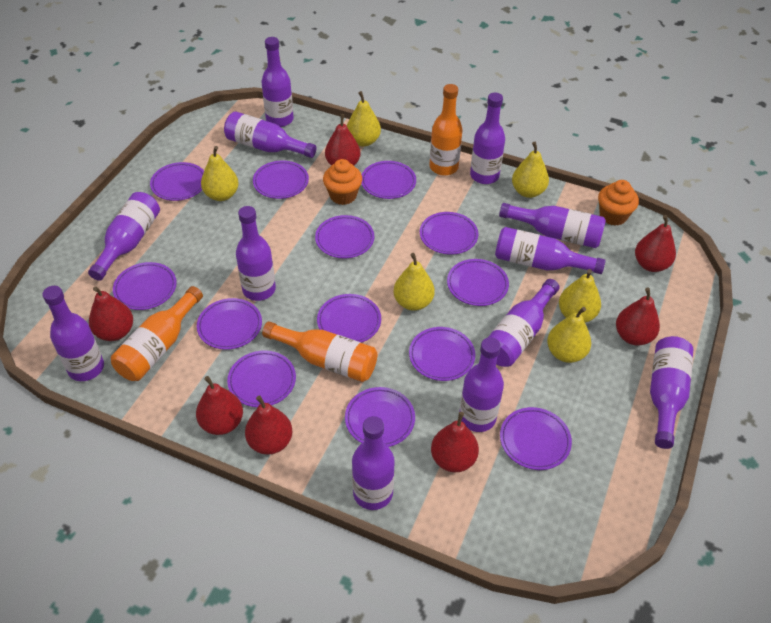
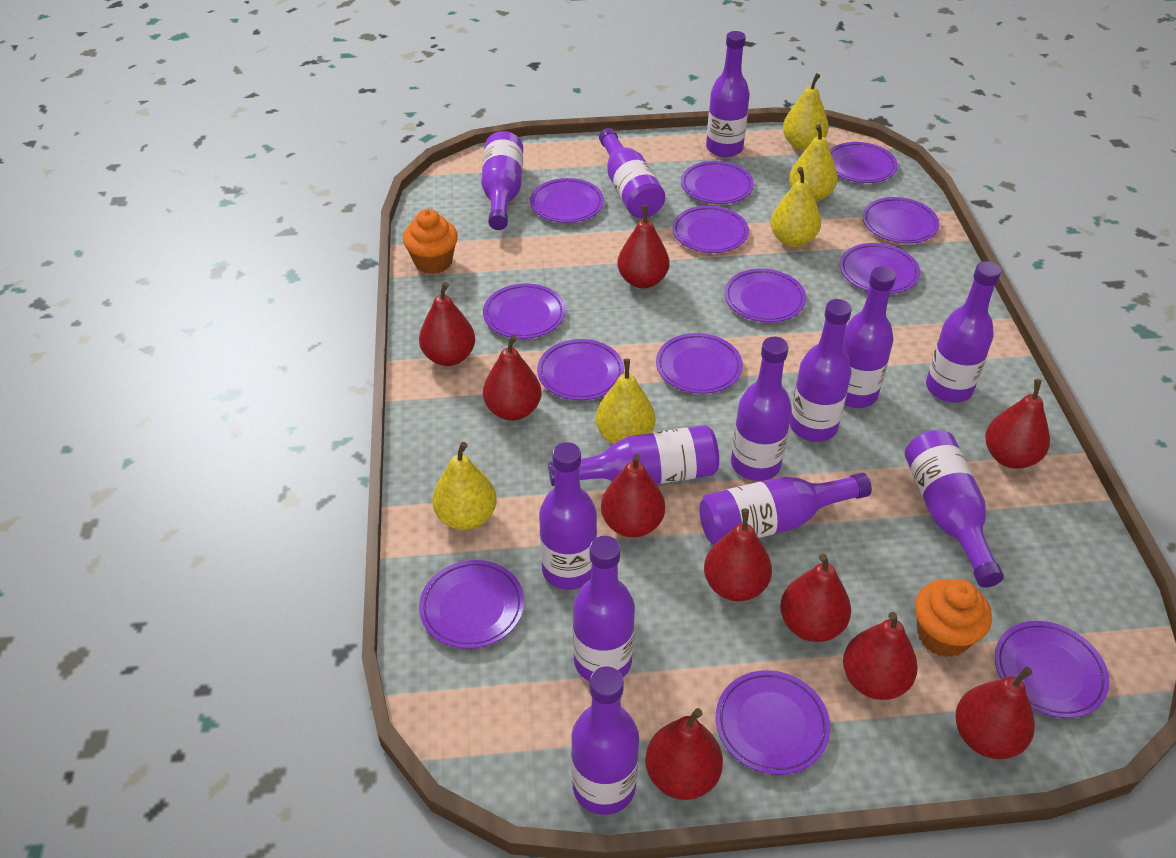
orange bottle: [111,286,203,381] [262,321,377,382] [429,84,463,176] = 3 -> none = 0
purple bottle: [42,286,104,381] [88,192,160,281] [224,111,317,158] [236,206,276,301] [261,37,294,127] [352,416,395,510] [460,337,504,432] [470,93,505,184] [488,279,560,367] [495,227,606,274] [499,203,606,248] [650,336,693,449] = 12 -> [481,131,523,230] [539,442,597,590] [548,425,719,486] [571,666,639,815] [573,536,635,681] [599,128,665,218] [699,473,872,545] [706,31,750,157] [731,337,792,481] [790,299,852,442] [843,267,896,408] [905,430,1004,588] [926,261,1001,402] = 13
red pear: [89,286,133,341] [196,376,243,435] [245,395,292,455] [325,114,360,166] [431,412,479,472] [616,288,660,345] [635,215,676,272] = 7 -> [419,282,475,366] [483,335,541,421] [601,454,665,538] [617,205,670,289] [645,708,723,800] [704,509,772,601] [780,554,851,642] [843,612,918,700] [955,667,1035,759] [985,379,1050,469] = 10
yellow pear: [201,146,239,201] [347,91,381,147] [393,253,435,311] [512,142,549,198] [547,307,591,363] [559,269,601,323] = 6 -> [432,442,497,530] [596,359,655,444] [771,167,821,247] [783,73,829,150] [789,124,838,202] = 5

